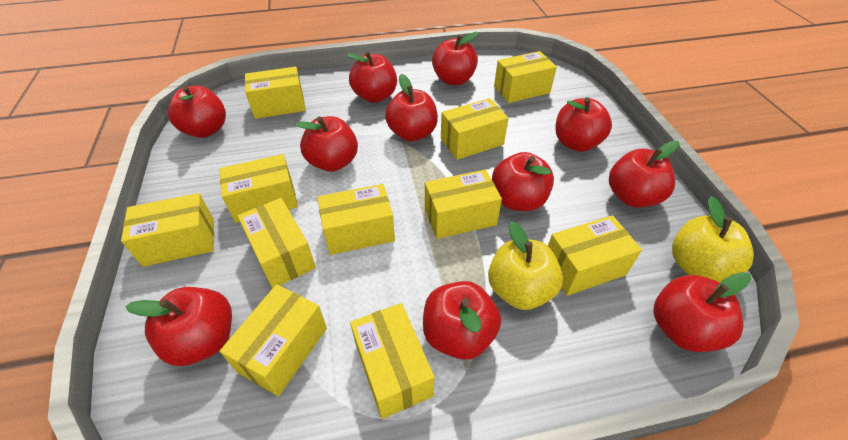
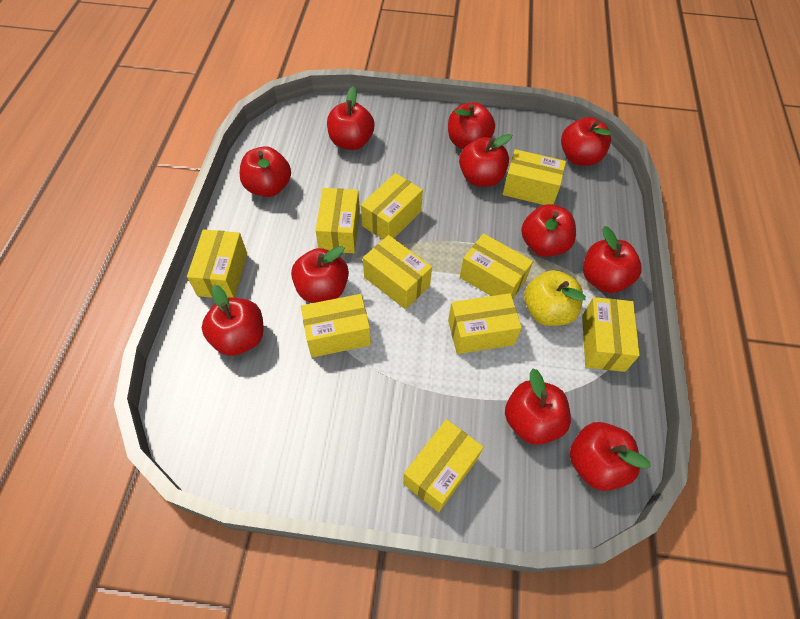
yellow apple: [488,221,563,310] [672,196,754,282] = 2 -> [524,270,586,326] = 1
yellow box: [121,193,214,267] [219,154,298,223] [220,284,327,396] [238,198,316,288] [245,67,306,119] [317,184,395,255] [350,303,435,419] [425,170,502,239] [441,98,509,160] [494,51,557,103] [548,215,642,296] = 11 -> [187,229,247,298] [301,294,371,358] [315,188,360,253] [361,173,423,239] [363,235,432,309] [403,419,483,512] [448,293,522,354] [460,233,533,299] [502,149,566,205] [582,297,640,372] = 10

